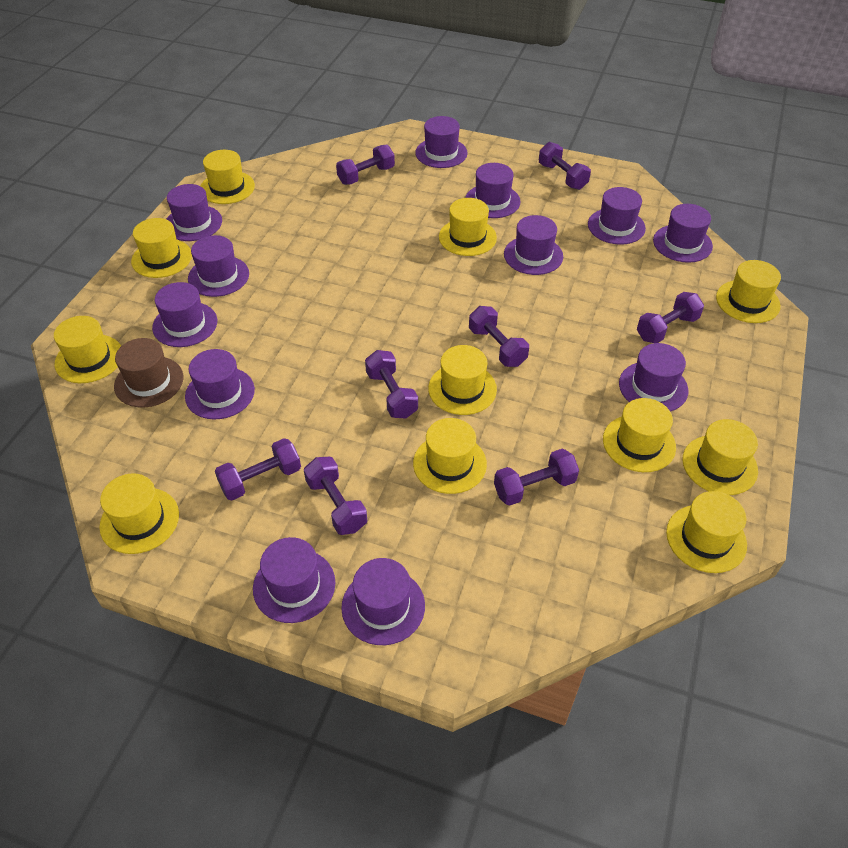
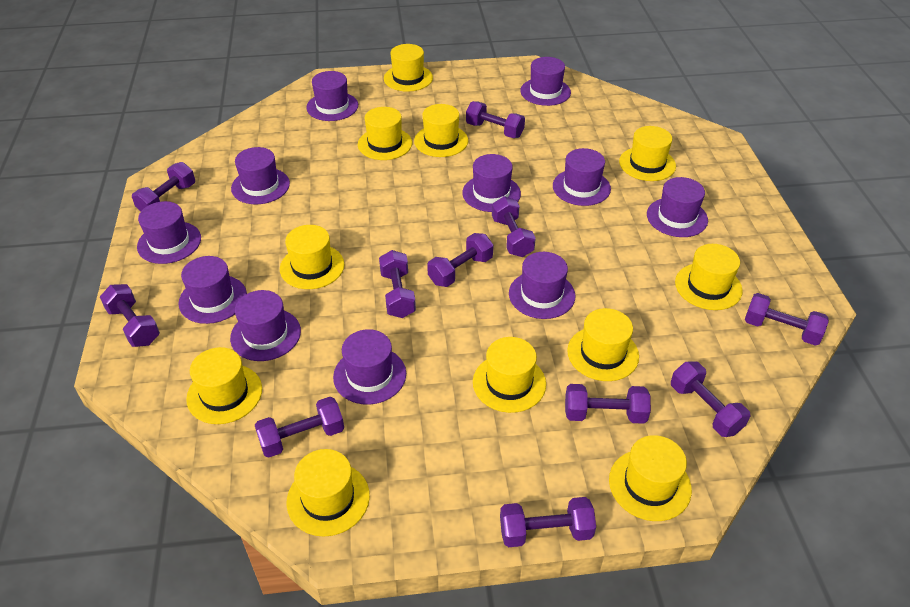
brown hat: [114,338,183,407] = 1 -> none = 0
purple dumbbell: [215,438,301,500] [304,457,367,535] [336,144,395,185] [365,350,418,418] [469,306,529,367] [494,449,579,506] [539,142,591,190] [637,292,704,343] = 8 -> [100,284,160,347] [132,162,195,211] [255,397,344,458] [379,250,416,318] [427,233,493,287] [466,101,525,138] [492,196,536,257] [500,497,596,547] [565,384,651,424] [671,361,750,437] [745,293,829,346] = 11
purple hat: [152,282,217,347] [166,184,222,241] [185,349,255,420] [188,235,249,297] [253,537,335,623] [341,558,425,645] [415,116,468,168] [465,163,520,218] [504,215,563,275] [588,187,646,245] [619,343,688,412] [653,204,713,263] = 12 -> [137,201,201,264] [179,256,247,324] [230,290,301,361] [231,147,290,204] [307,71,358,121] [333,329,406,405] [462,154,521,212] [509,252,575,319] [520,57,571,106] [553,148,611,206] [647,177,708,237] = 11

